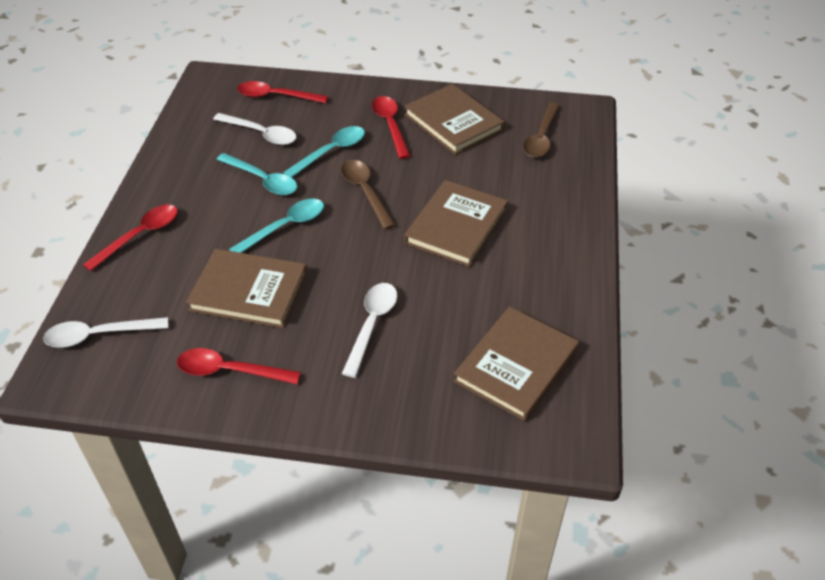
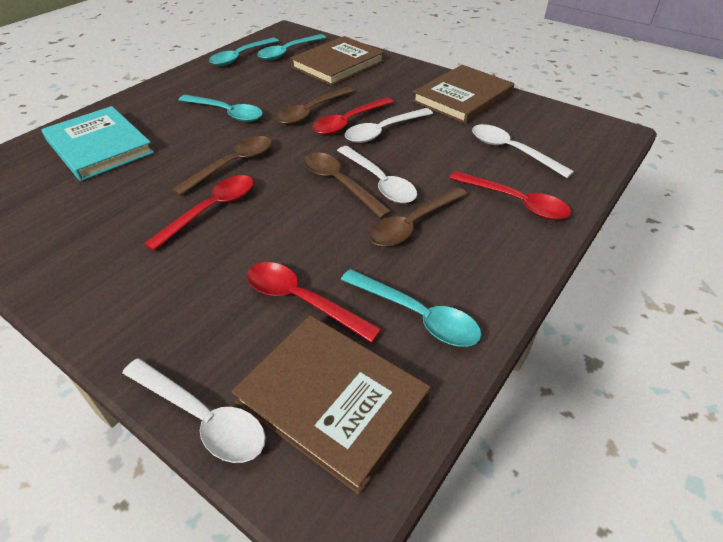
brown book: [186,249,307,328] [404,84,504,155] [404,180,508,267] [454,307,579,421] = 4 -> [231,315,431,495] [290,36,384,86] [412,65,514,124] = 3
brown spoon: [341,160,396,230] [523,103,560,158] = 2 -> [172,136,272,196] [276,87,354,125] [304,152,392,219] [369,187,467,247] = 4
turquoise book: none = 0 -> [42,106,154,181] = 1
turquoise spoon: [216,153,298,195] [229,199,324,253] [283,126,365,178] = 3 -> [179,95,263,122] [209,38,279,66] [257,34,326,60] [341,269,481,347] = 4
white spoon: [43,317,169,348] [213,113,296,145] [342,283,397,378] = 3 -> [122,358,266,463] [337,146,417,203] [345,108,433,143] [472,124,574,178] = 4

